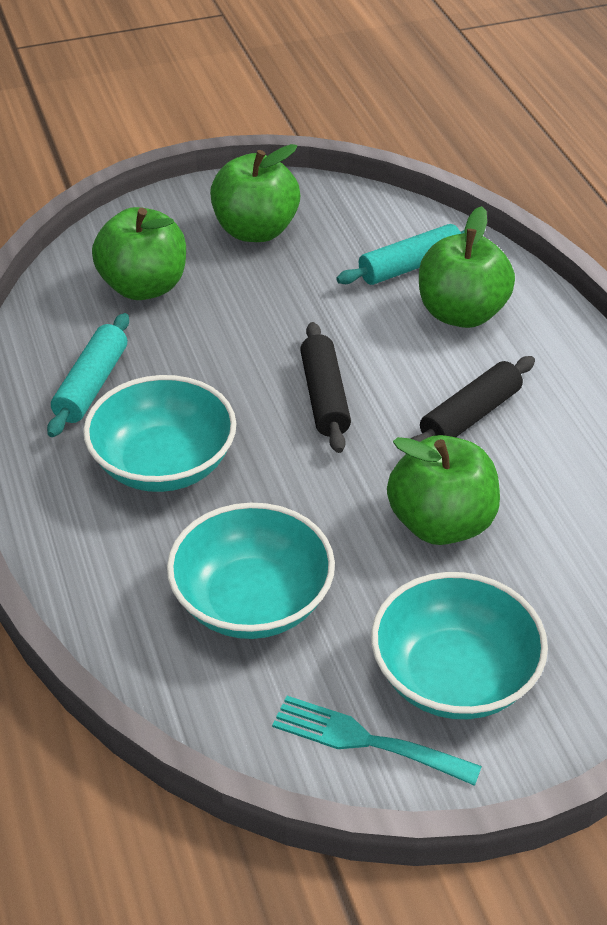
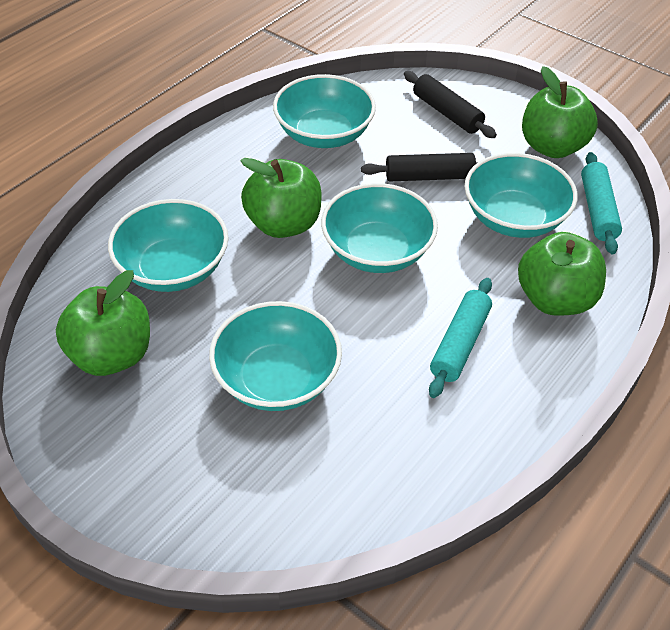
turquoise bowl: [83,375,236,492] [167,503,335,639] [371,572,548,719] = 3 -> [108,199,228,292] [209,301,342,411] [273,74,376,148] [321,183,438,273] [464,153,578,238] = 5
turquoise fork: [272,696,482,786] = 1 -> none = 0

